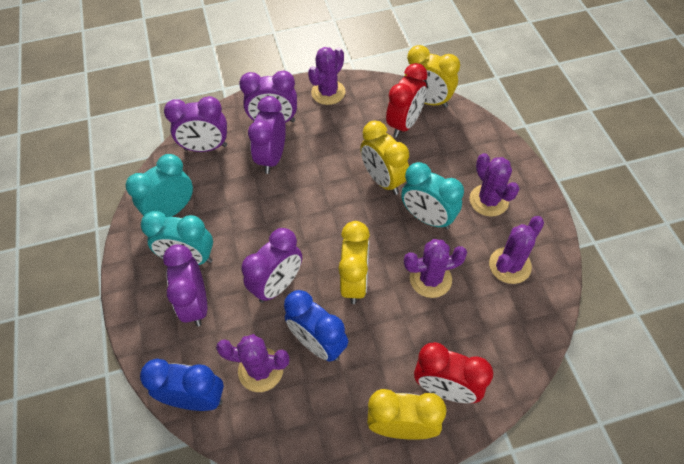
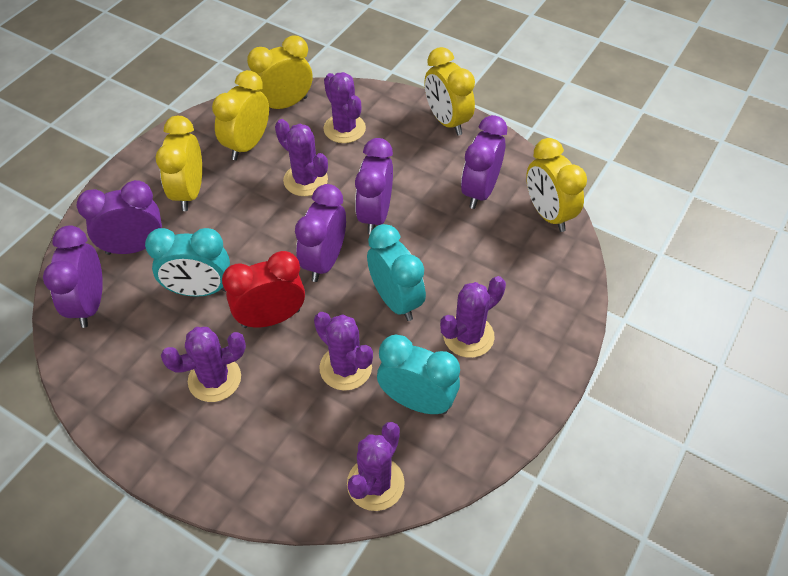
blue clock: [140,359,224,411] [284,290,348,362] = 2 -> none = 0
purple cactus: [216,334,290,392] [308,47,346,105] [404,239,467,298] [470,153,520,217] [489,216,544,284] = 5 -> [161,327,246,402] [275,119,328,196] [314,312,373,391] [324,72,366,143] [347,422,405,511] [440,276,506,358] = 6
red clock: [386,63,428,138] [414,342,493,403] = 2 -> [222,251,305,328] = 1
yellow clock: [338,221,370,304] [360,121,409,195] [367,389,447,440] [404,45,460,108] = 4 -> [155,116,202,211] [212,70,269,160] [247,36,312,109] [424,47,475,135] [526,138,587,232] = 5

